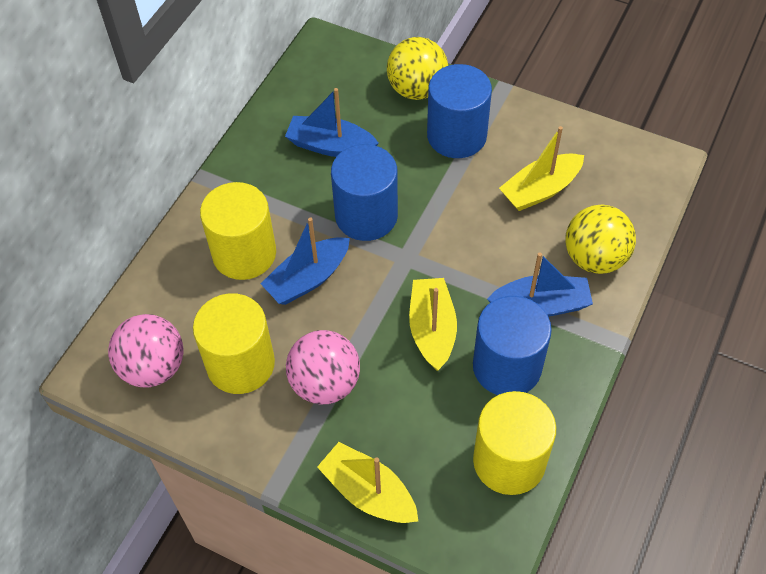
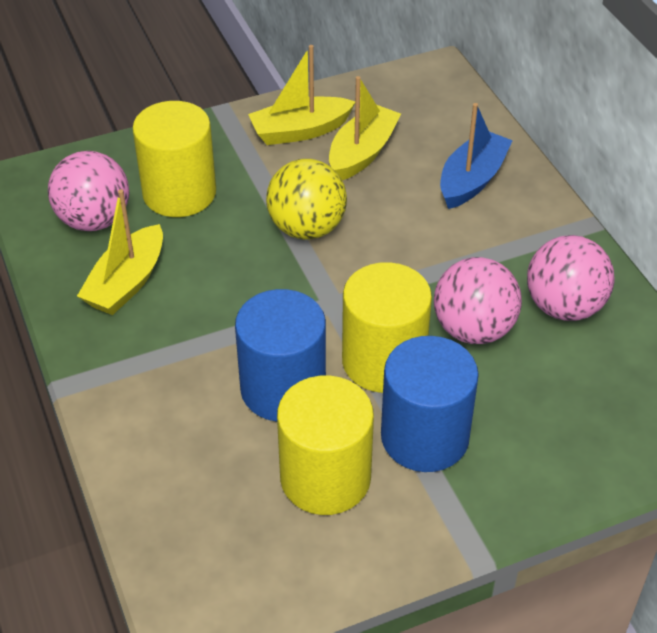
blue boat: [260,217,350,305] [285,88,379,157] [487,252,593,317] = 3 -> [440,103,513,209] = 1
blue cylinder: [331,144,398,241] [427,64,492,158] [473,296,552,395] = 3 -> [235,289,326,422] [381,336,479,472] = 2
pink ball: [108,314,184,388] [286,330,360,404] = 2 -> [48,151,129,231] [434,257,522,344] [527,235,615,321] = 3
yellow ball: [387,37,448,100] [565,204,636,274] = 2 -> [266,159,347,240] = 1

